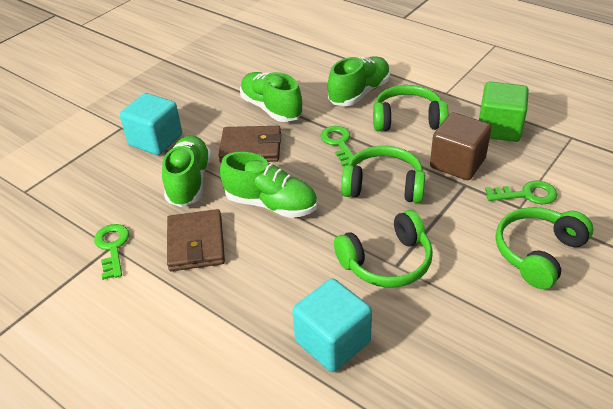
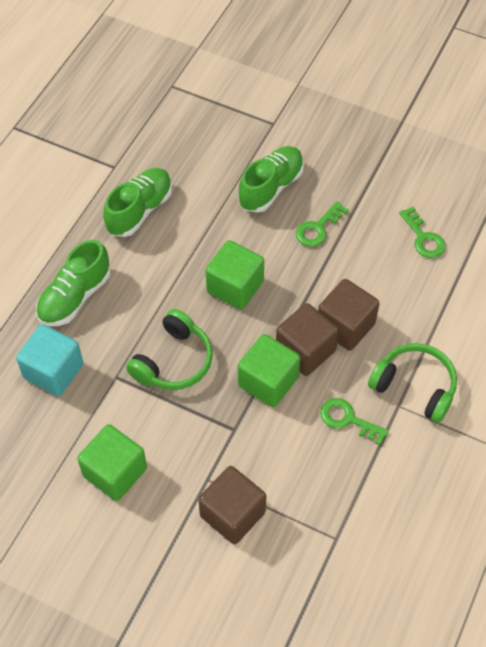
brown cube: [430,113,491,180] = 1 -> [198,466,266,544] [276,303,339,376] [318,279,380,351] = 3
brown wallet: [167,209,225,271] [218,126,281,163] = 2 -> none = 0
green cube: [479,82,529,142] = 1 -> [77,424,147,501] [205,240,264,310] [238,334,300,407] = 3
green headphones: [334,210,433,288] [341,146,425,203] [373,85,448,131] [496,207,593,289] = 4 -> [126,309,213,390] [368,343,457,423] = 2
green shoe: [162,135,211,207] [220,152,317,218] [240,72,303,122] [328,56,390,106] = 4 -> [36,240,111,326] [103,168,172,237] [238,146,304,213] = 3
turquoise cube: [120,93,182,155] [292,278,372,372] = 2 -> [16,324,83,396] = 1

